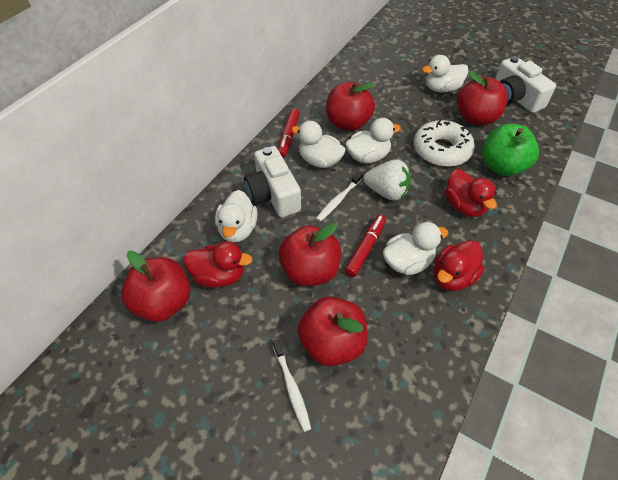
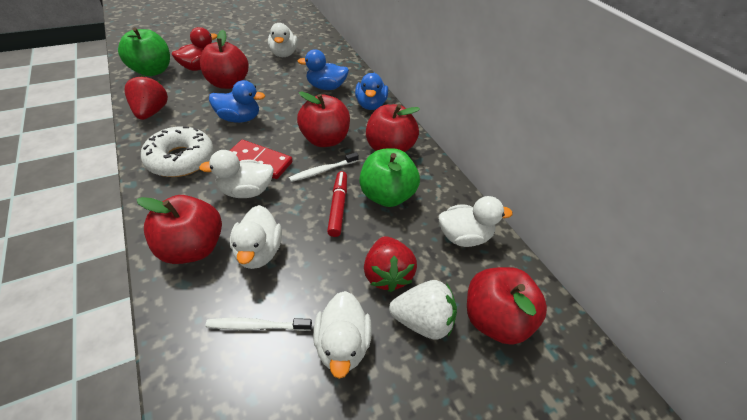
blue duck: none = 0 -> [209,80,265,123] [298,49,349,90] [355,73,388,110] = 3
green apple: [482,124,539,176] = 1 -> [118,27,170,76] [360,148,420,207] = 2
red domino: none = 0 -> [230,140,292,179] = 1
red duck: [184,241,253,288] [434,240,485,291] [445,169,497,217] = 3 -> [172,27,217,71] = 1
red marker: [278,108,300,158] [345,214,386,277] = 2 -> [327,171,347,237] = 1
red strawberry: none = 0 -> [124,75,168,120] [364,236,417,292] = 2
white camera: [244,146,301,217] [495,56,556,113] = 2 -> none = 0

